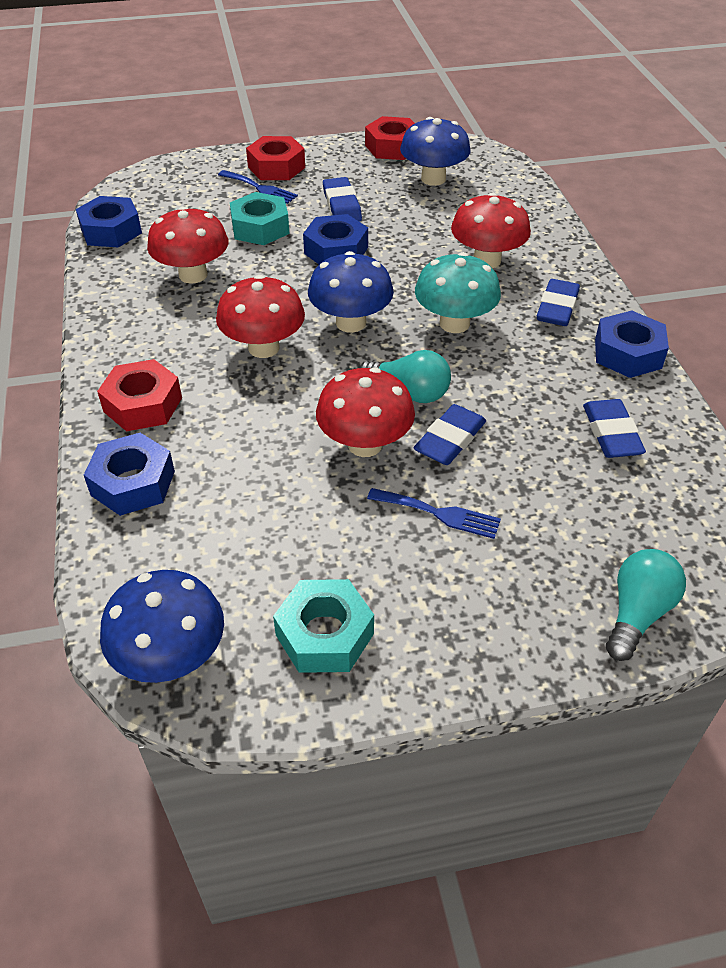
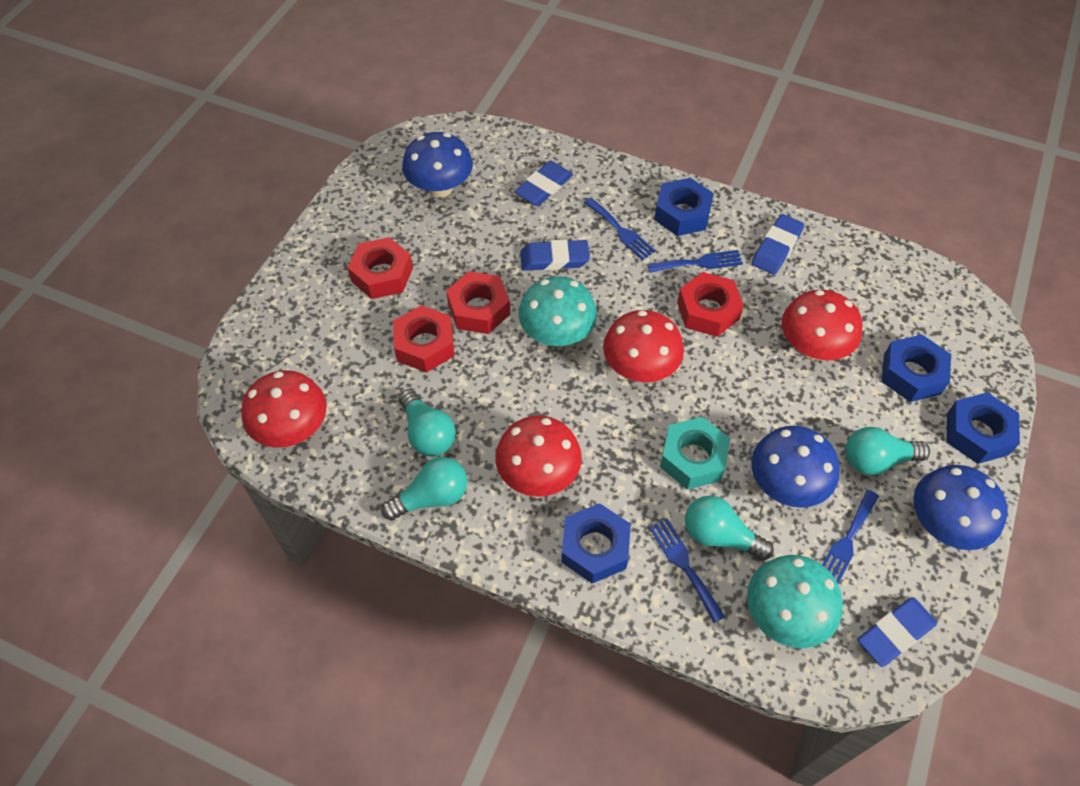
blue fork: [218,170,298,204] [367,488,501,539] = 2 -> [584,198,656,260] [647,250,743,273] [649,518,725,623] [822,490,879,584] = 4
red nut: [97,359,182,431] [246,136,305,180] [365,116,415,160] = 3 -> [348,237,413,299] [393,305,454,373] [446,271,510,334] [677,272,744,337] = 4
turquoise light bulb: [359,350,451,403] [606,549,686,661] = 2 -> [381,457,467,521] [399,389,456,457] [685,496,774,561] [845,427,930,475] = 4
turquoise mushroom: [415,252,501,333] = 1 -> [519,277,597,346] [747,555,843,648] = 2
turquoise nut: [230,192,289,245] [273,579,374,673] = 2 -> [660,417,731,490] = 1

